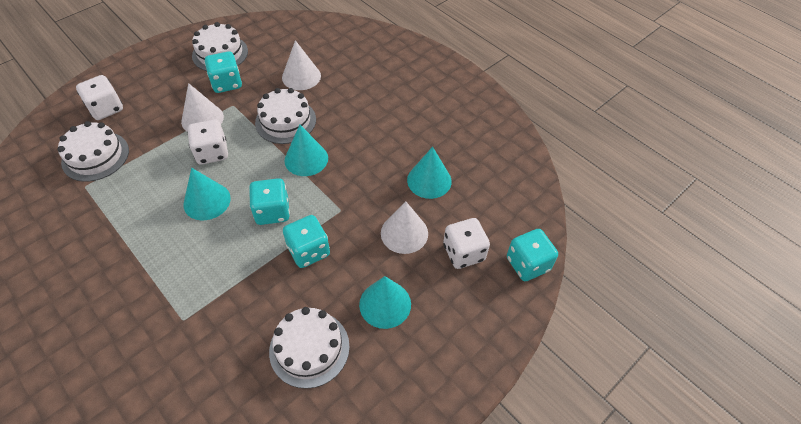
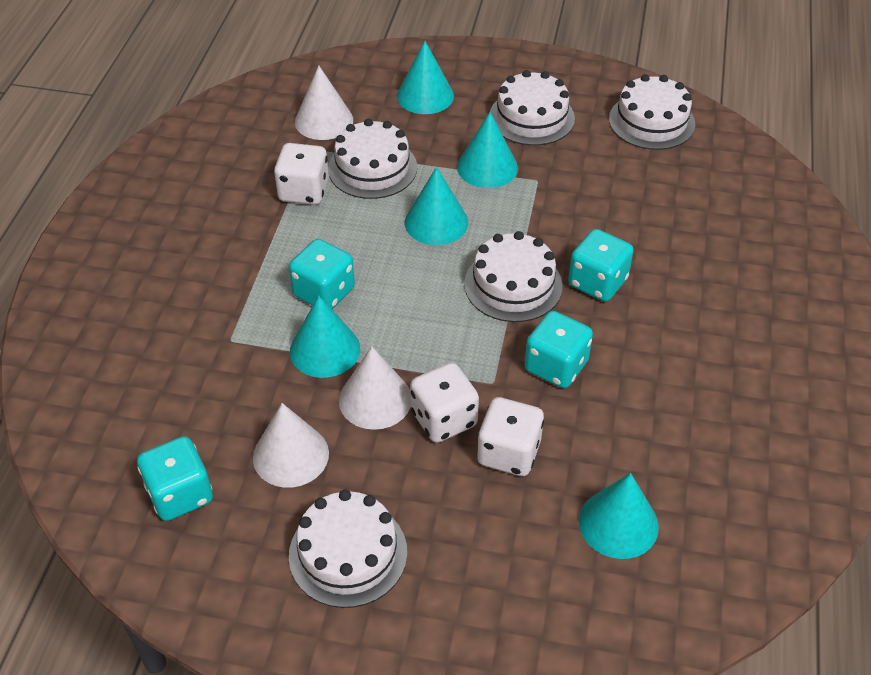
turquoise cone: [183,168,231,221] [284,125,328,176] [359,276,411,329] [407,147,452,199] = 4 -> [290,296,360,378] [397,41,454,114] [405,167,468,245] [457,112,518,188] [579,473,659,559] = 5
white cake: [57,121,129,182] [192,22,248,71] [255,88,316,144] [269,307,350,389] = 4 -> [289,490,407,608] [328,119,417,199] [464,231,563,322] [490,70,575,146] [609,74,695,150] = 5

